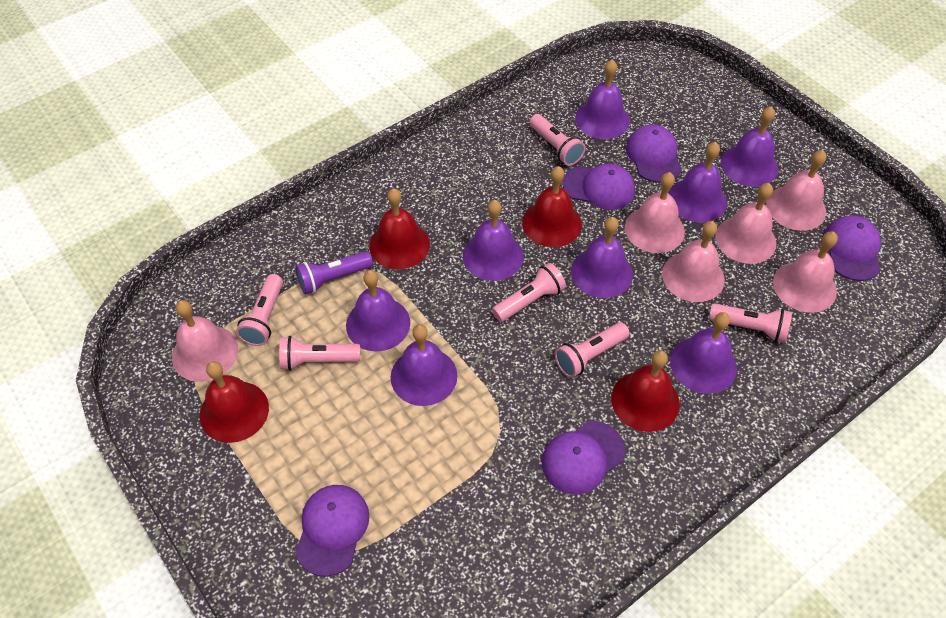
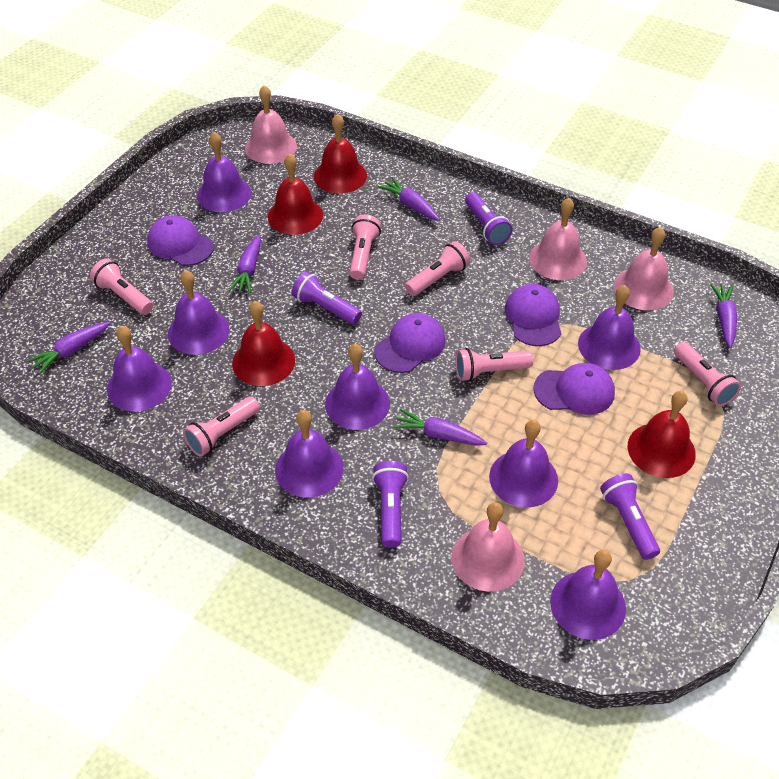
pink bell: [172,300,238,382] [625,172,685,253] [662,221,725,302] [715,183,776,264] [767,150,826,231] [773,231,838,313] = 6 -> [245,85,297,164] [451,502,525,592] [529,198,587,280] [614,227,674,310] = 4
purple cap: [295,485,370,577] [542,421,625,494] [563,163,635,210] [626,125,682,183] [823,216,881,281] = 5 -> [147,215,214,266] [374,313,446,373] [505,284,561,346] [533,363,615,415] = 4
purple carrot: none = 0 -> [27,322,110,374] [229,234,261,293] [378,177,440,221] [393,409,487,446] [710,283,737,348] = 5
purple flashlight: [295,251,373,295] = 1 -> [292,271,362,324] [372,461,409,548] [465,192,512,245] [600,473,660,560] = 4

